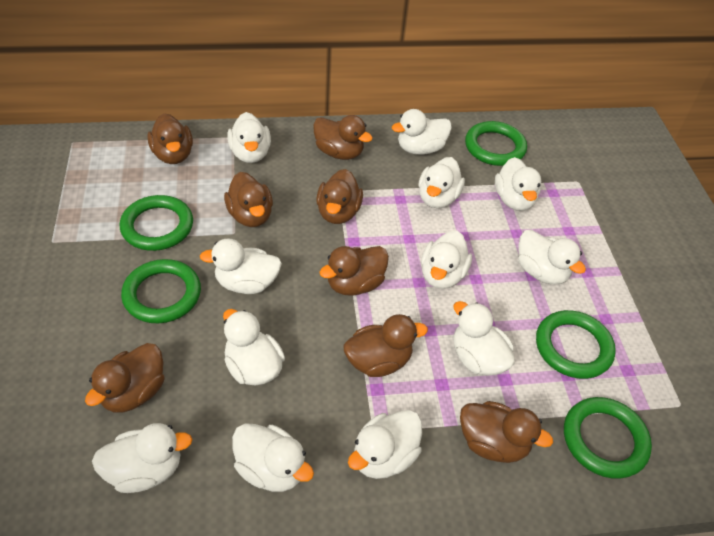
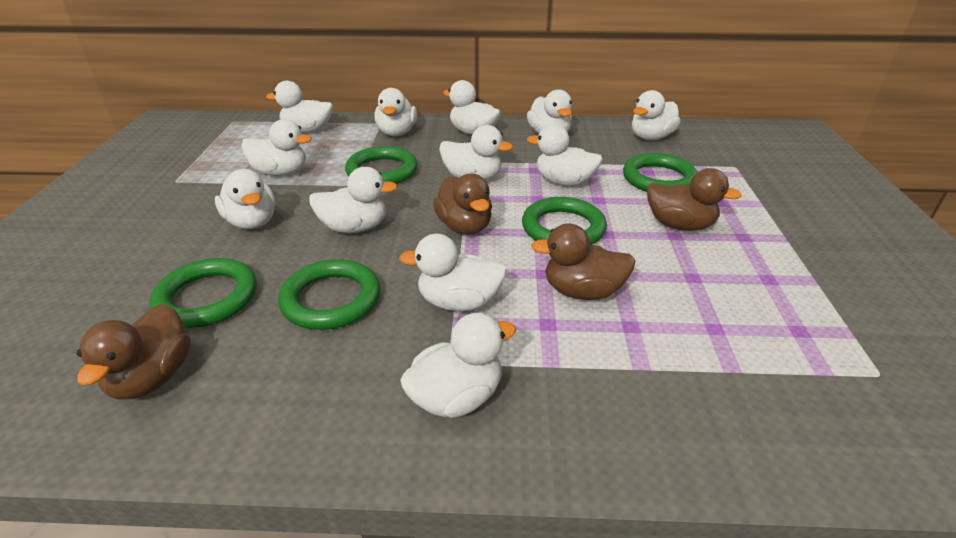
brown duck: [85,343,165,413] [147,113,193,164] [224,172,273,227] [313,115,373,160] [316,169,363,224] [319,246,389,296] [344,314,428,377] [460,401,553,463] = 8 -> [77,304,191,400] [433,174,492,234] [531,223,635,300] [647,168,742,231] = 4

